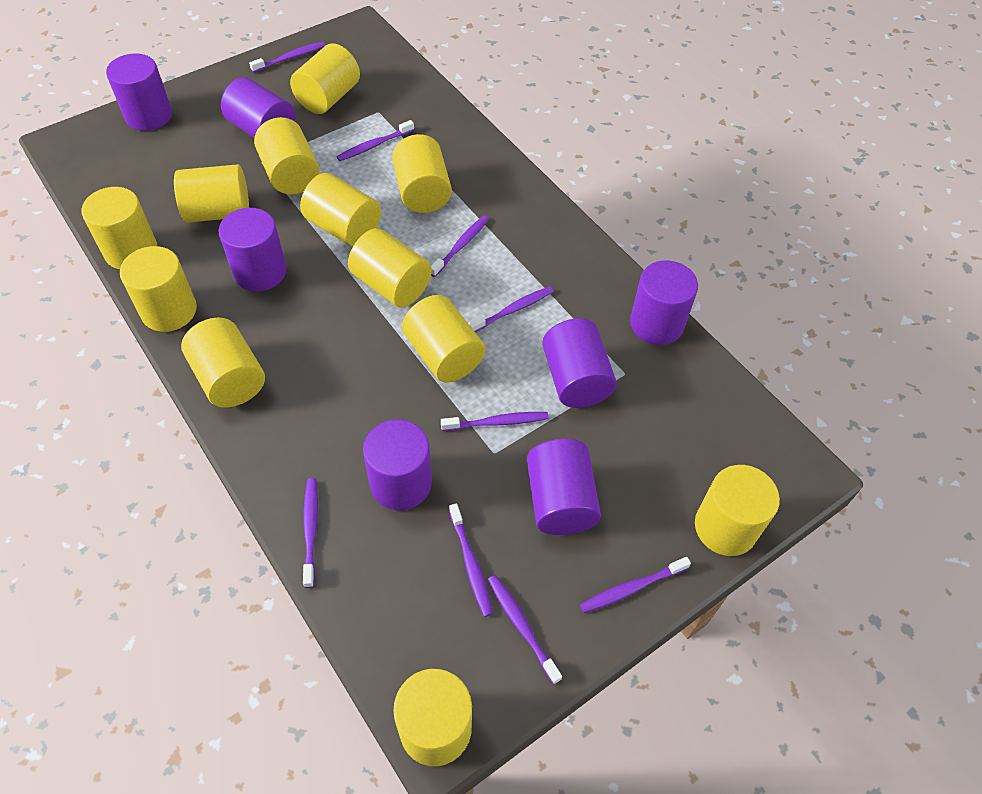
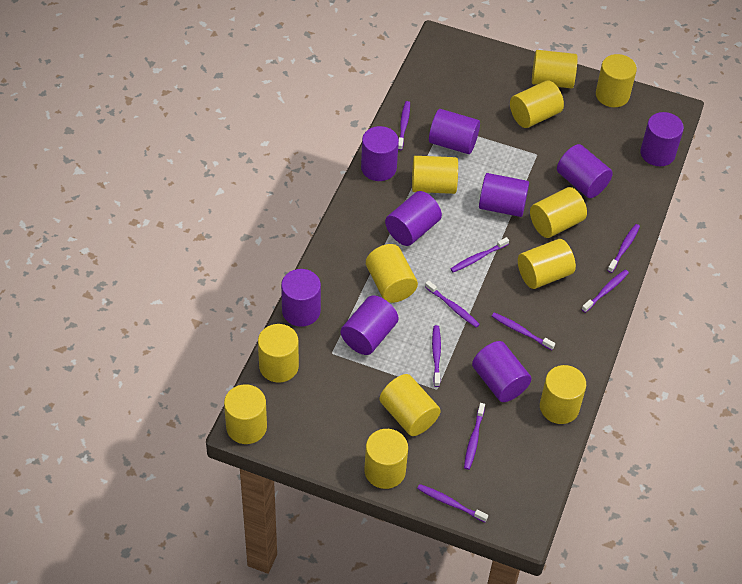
purple cylinder: [106,53,172,131] [219,208,287,291] [221,77,296,137] [363,419,432,510] [527,439,601,535] [542,318,617,408] [630,260,698,345] = 7 -> [281,269,321,327] [341,295,399,355] [361,126,399,181] [385,191,442,246] [429,109,480,154] [472,341,531,402] [479,173,529,217] [557,144,613,198] [640,112,684,166] = 9

